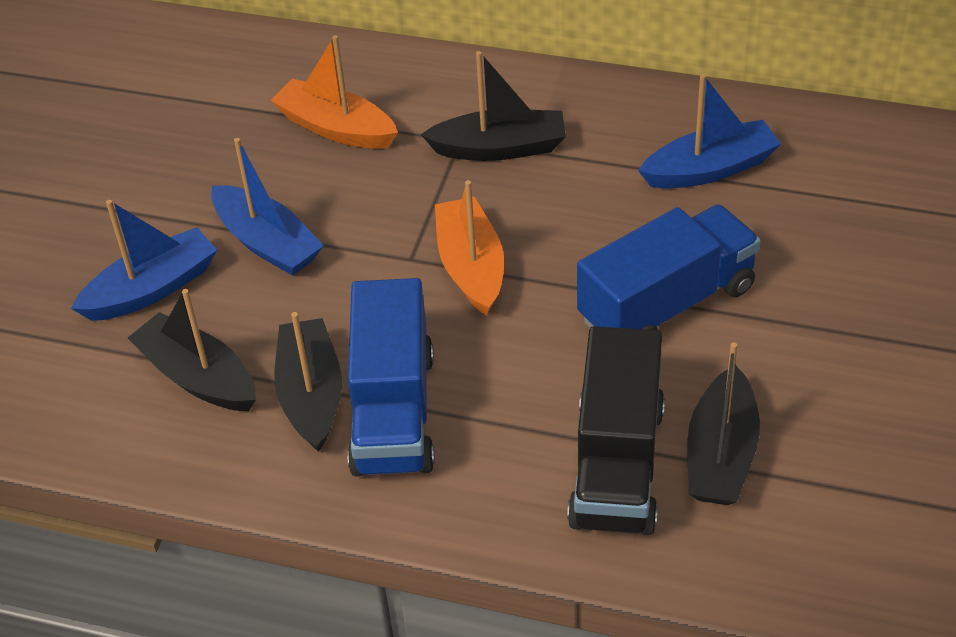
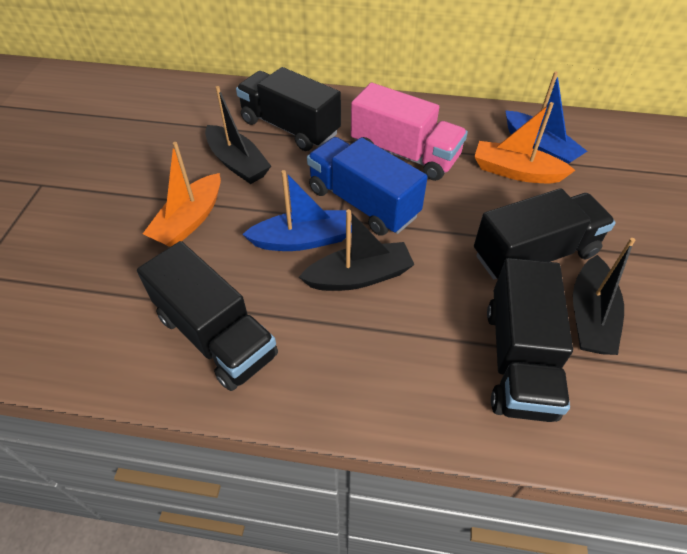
black boat: [128,289,256,411] [274,312,342,452] [421,51,566,161] [688,342,760,505] = 4 -> [205,86,271,184] [299,209,415,291] [573,238,635,355] = 3
black truck: [567,326,665,535] = 1 -> [137,241,278,391] [236,67,341,151] [474,188,616,279] [487,258,573,422] = 4
blue boat: [71,200,217,321] [211,138,324,276] [638,74,781,189] = 3 -> [242,170,352,251] [505,71,587,164] = 2
blue truck: [347,278,435,476] [577,204,761,330] = 2 -> [307,137,428,236] = 1
pink truck: none = 0 -> [351,83,468,181] = 1

